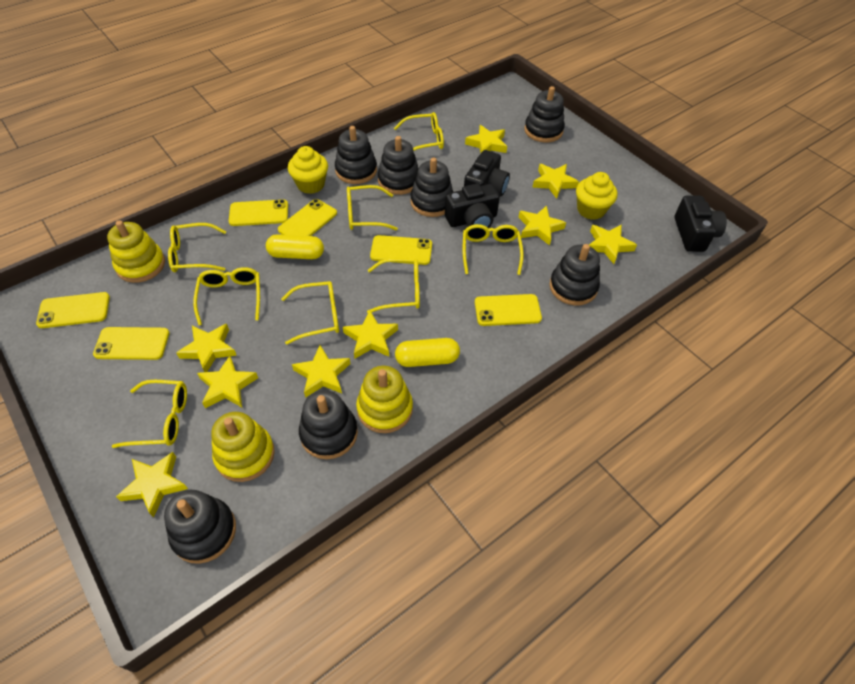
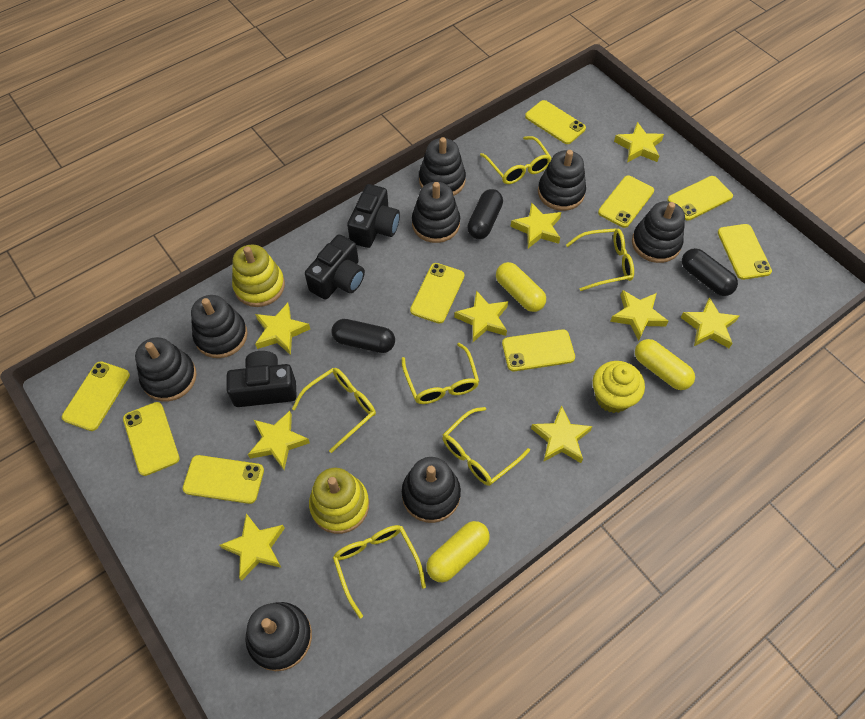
black capsule: none = 0 -> [331,319,395,353] [467,189,503,239] [682,248,738,296] = 3
black stacking toy: [164,490,236,564] [299,390,358,459] [335,126,377,184] [378,136,418,195] [410,157,453,217] [524,86,565,143] [549,244,600,305] = 7 -> [135,337,197,401] [191,295,248,358] [245,602,312,671] [402,457,461,523] [412,182,460,243] [419,137,466,196] [538,150,586,211] [632,201,685,263] = 8
yellow capsule: [266,234,324,259] [395,338,460,367] = 2 -> [426,521,490,582] [496,262,546,312] [635,339,695,390] = 3
yellow cupcake: [288,146,328,194] [576,172,617,220] = 2 -> [593,361,645,413] = 1
yellow glasses: [112,380,187,448] [168,223,226,272] [193,267,260,326] [281,281,339,345] [347,185,398,230] [367,258,420,313] [394,112,444,151] [463,224,524,275] = 8 -> [292,368,376,453] [333,525,426,619] [401,343,479,404] [442,407,530,486] [480,136,552,184] [566,228,634,291] = 6
yellow phone: [36,292,110,328] [93,327,170,360] [229,199,288,226] [278,199,337,236] [370,235,432,265] [475,294,542,326] = 6 -> [62,361,130,431] [123,402,180,476] [183,455,264,504] [410,263,465,324] [502,329,575,371] [525,100,586,144] [598,176,654,228] [667,176,733,221] [718,224,772,280] = 9
yellow stacking toy: [107,220,165,283] [211,412,275,482] [356,366,413,433] = 3 -> [232,244,285,307] [309,468,369,534] = 2

